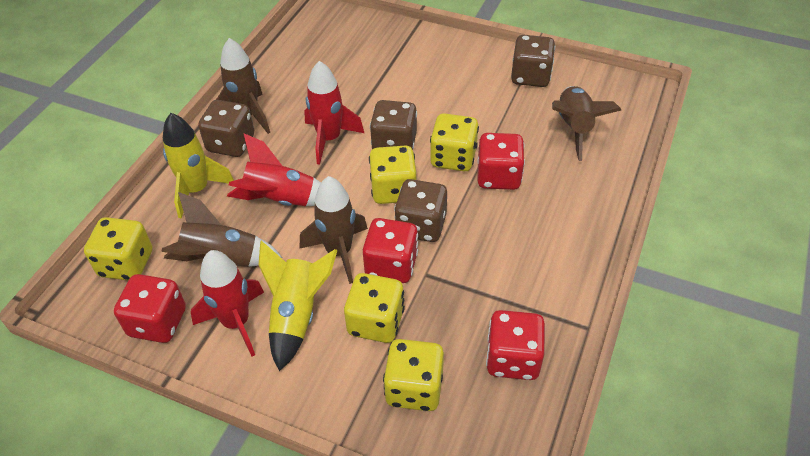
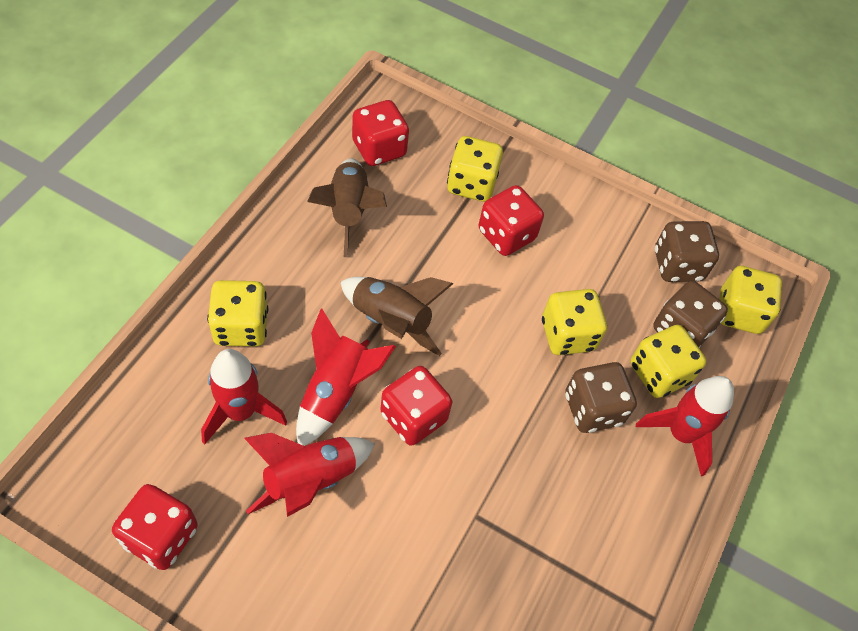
brown dice: [198,100,254,157] [370,100,417,150] [394,179,447,242] [511,35,555,87] = 4 -> [566,362,637,433] [653,281,728,348] [655,221,719,282] = 3
brown rocket: [161,192,283,267] [216,38,270,134] [300,176,368,284] [552,86,621,161] = 4 -> [307,159,387,257] [341,277,453,356] = 2
red rocket: [191,250,264,356] [227,133,321,206] [304,61,364,165] = 3 -> [201,349,287,444] [244,433,374,517] [296,308,396,446] [636,376,734,476] = 4
yellow rocket: [163,113,234,219] [259,240,337,371] = 2 -> none = 0

